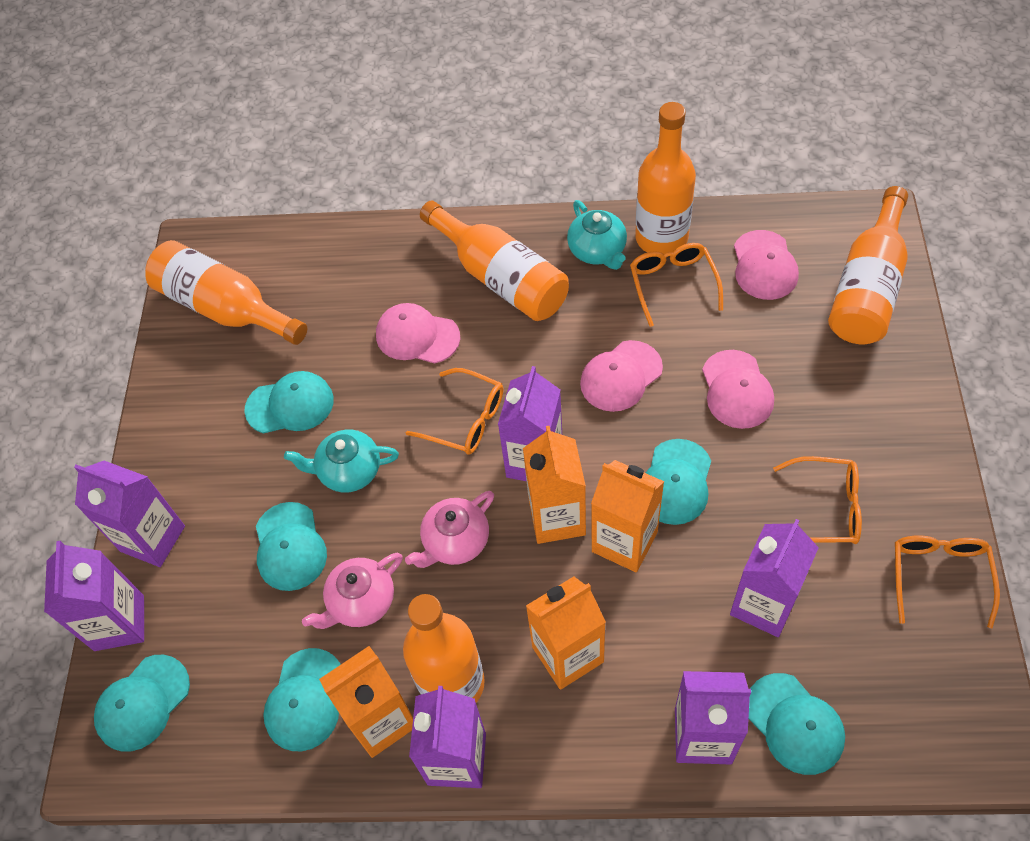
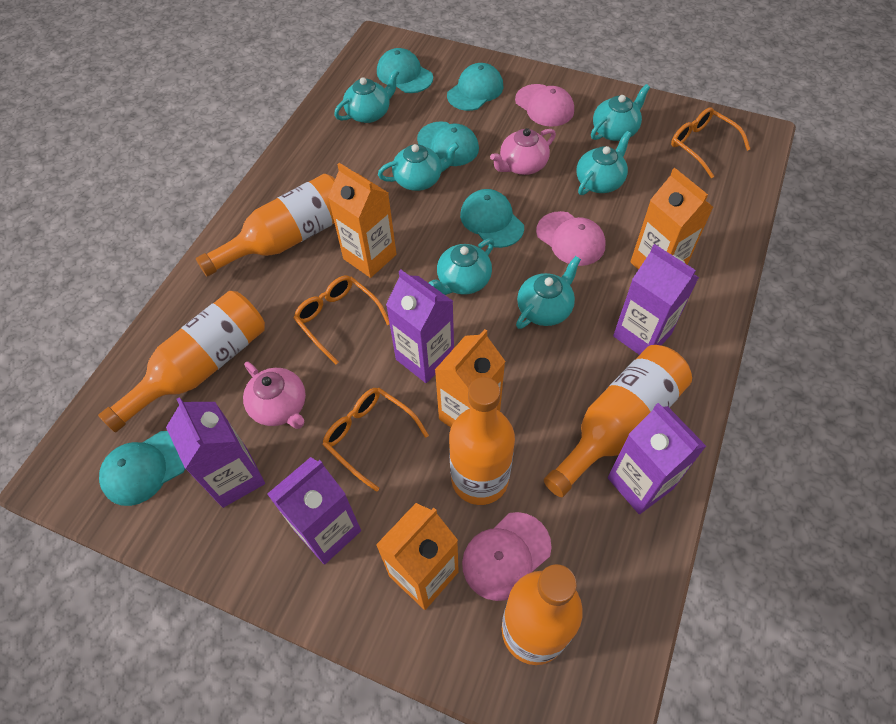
orange glasses: [406,368,503,454] [630,243,723,327] [773,456,862,544] [895,535,1000,628] = 4 -> [294,276,390,364] [322,388,429,492] [671,107,750,178] = 3
pink cap: [376,303,460,364] [580,340,663,412] [702,350,774,429] [734,230,799,300] = 4 -> [462,512,552,601] [515,84,574,126] [536,211,606,266] = 3
purple carton: [44,541,144,651] [74,461,185,567] [409,686,486,788] [498,366,562,481] [675,671,751,764] [730,519,819,637] = 6 -> [166,397,265,508] [267,457,361,565] [386,269,454,383] [608,403,706,514] [613,244,699,355] = 5
turquoise cap: [94,655,190,752] [244,371,334,434] [256,502,327,591] [263,648,341,751] [645,439,711,525] [749,673,845,775] = 6 -> [99,431,185,506] [377,48,433,93] [417,121,479,166] [447,63,503,111] [460,189,524,248] = 5
turquoise teapot: [284,430,399,492] [567,200,627,270] = 2 -> [334,69,399,123] [378,142,459,191] [429,238,495,295] [516,256,581,329] [576,131,632,195] [591,84,650,141] = 6

